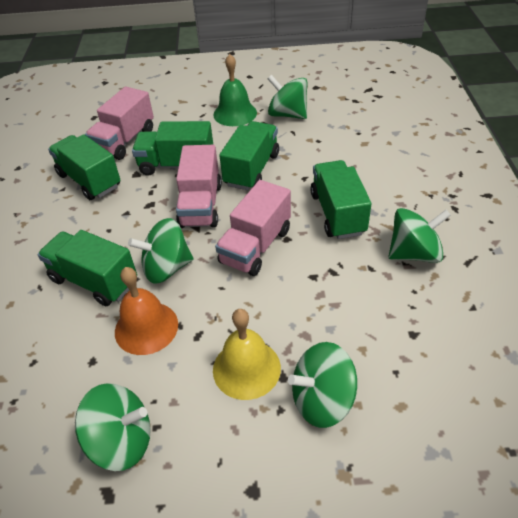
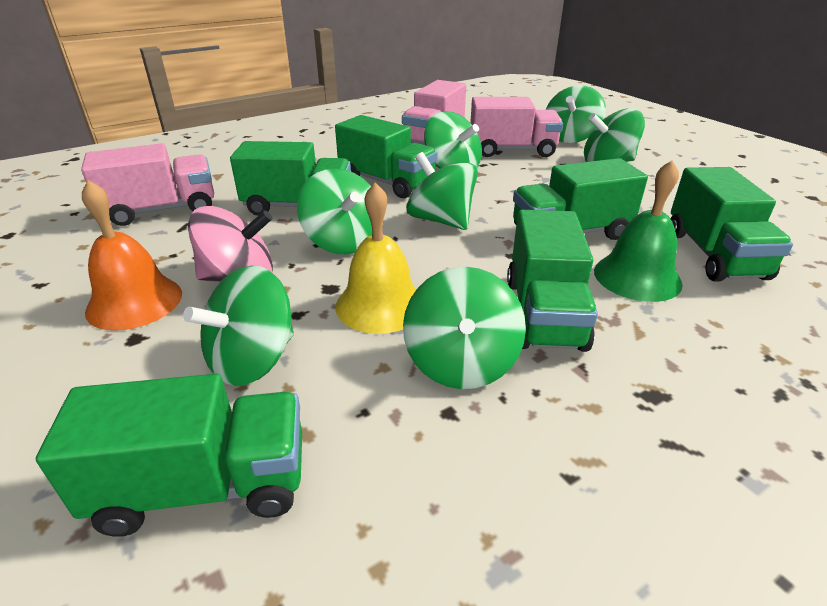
green spinning top: [75,383,151,471] [128,218,194,284] [267,75,307,119] [288,342,357,428] [389,208,451,263] = 5 -> [183,266,294,386] [297,168,372,255] [403,267,526,389] [406,152,478,230] [424,111,482,169] [546,85,606,143] [584,108,645,162] = 7
green truck: [38,230,137,306] [48,134,121,200] [132,121,213,176] [219,121,279,190] [310,160,371,239] = 5 -> [36,374,302,537] [230,141,351,216] [335,115,437,198] [507,210,598,352] [513,158,648,240] [671,167,793,281] = 6
pink spinning top: none = 0 -> [188,206,273,282] = 1

